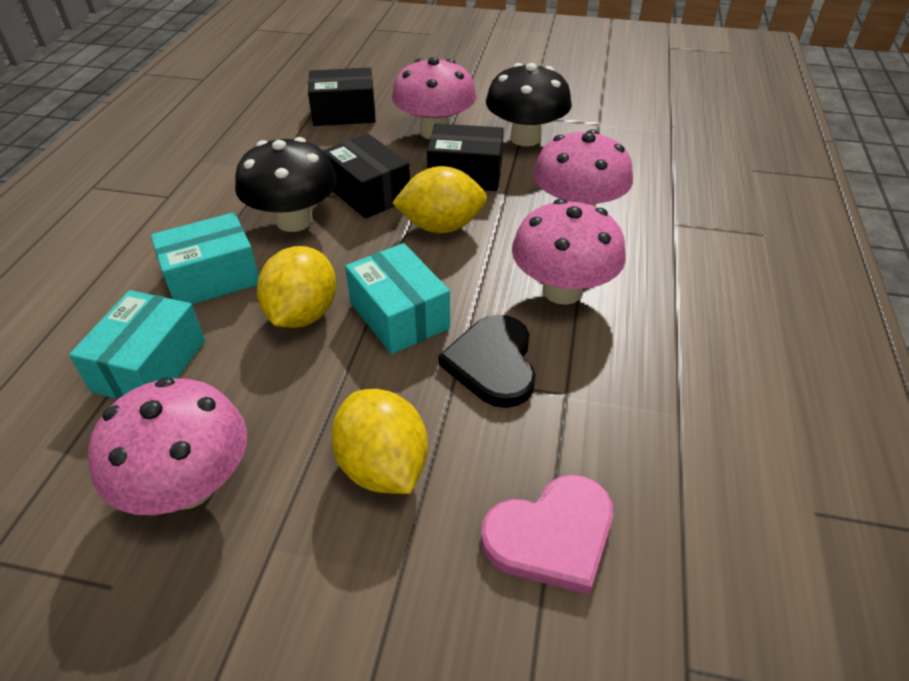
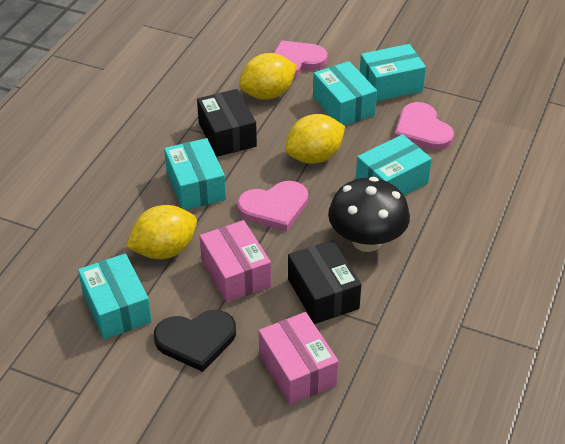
black box: [308,67,376,126] [323,134,410,219] [427,123,504,191] = 3 -> [197,89,257,157] [288,240,361,324] = 2
black mushroom: [235,137,337,232] [486,63,572,146] = 2 -> [328,177,410,252] = 1
pink box: none = 0 -> [199,220,271,303] [259,312,339,405] = 2
pink heart: [481,475,613,595] = 1 -> [237,181,308,231] [274,41,327,78] [394,102,454,150] = 3
pink mushroom: [88,377,247,515] [392,57,476,139] [512,199,626,305] [533,129,633,207] = 4 -> none = 0
turquoise box: [69,290,205,399] [151,212,259,305] [345,243,450,354] = 3 -> [78,254,152,339] [164,138,226,210] [313,61,377,126] [356,134,432,195] [360,44,426,101] = 5

